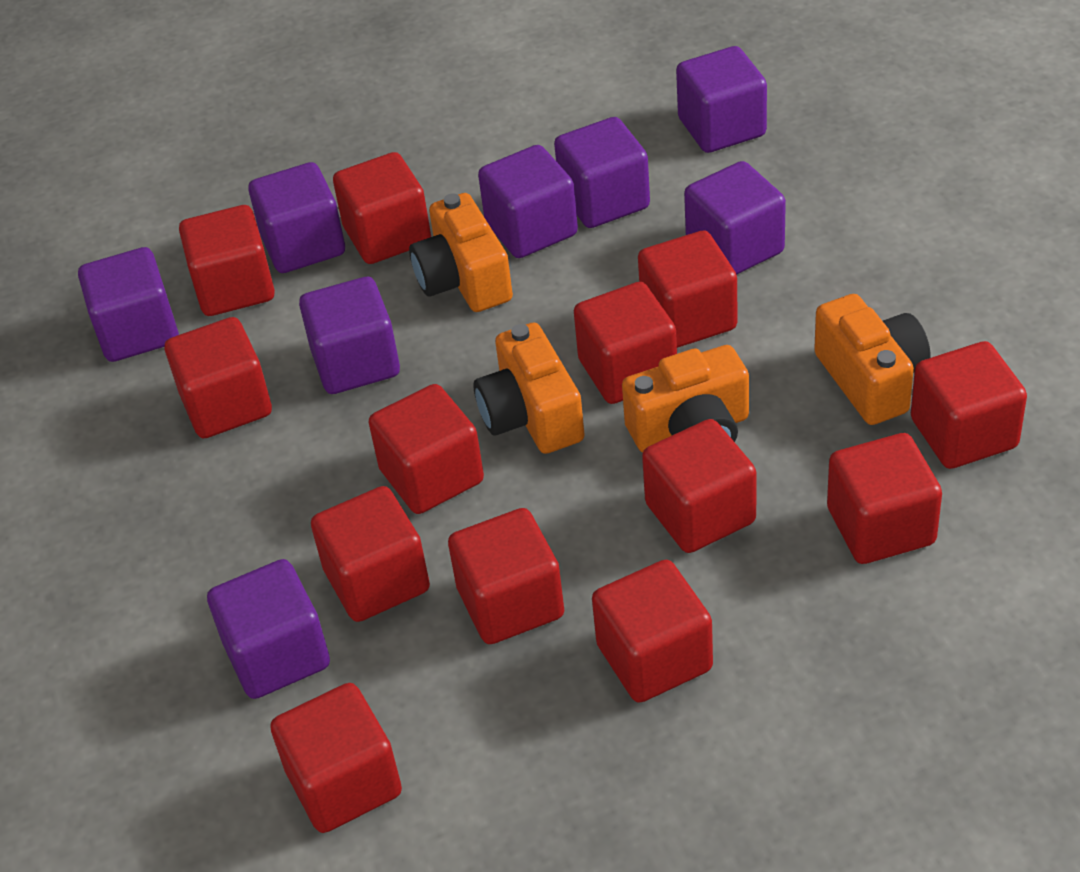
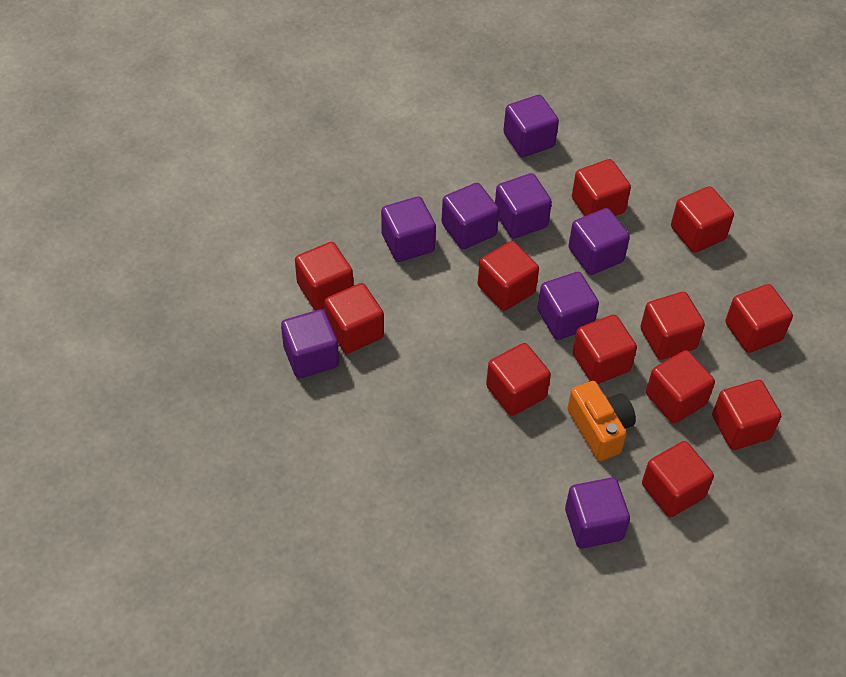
orange camera: [409,193,513,312] [473,323,585,454] [622,345,749,452] [814,294,931,425] = 4 -> [567,381,636,461] = 1
red cube: [165,317,272,438] [179,205,275,316] [270,683,402,833] [311,486,430,622] [333,152,431,264] [368,384,484,514] [448,508,564,644] [574,282,677,404] [592,560,713,703] [638,231,737,348] [642,419,757,553] [827,433,942,564] [911,341,1027,469] = 13 -> [295,242,353,310] [324,283,384,353] [478,241,539,311] [486,343,551,416] [572,159,631,216] [573,315,637,384] [640,292,705,360] [642,441,714,517] [646,350,715,423] [671,186,734,253] [712,380,781,450] [725,284,793,353] = 12

